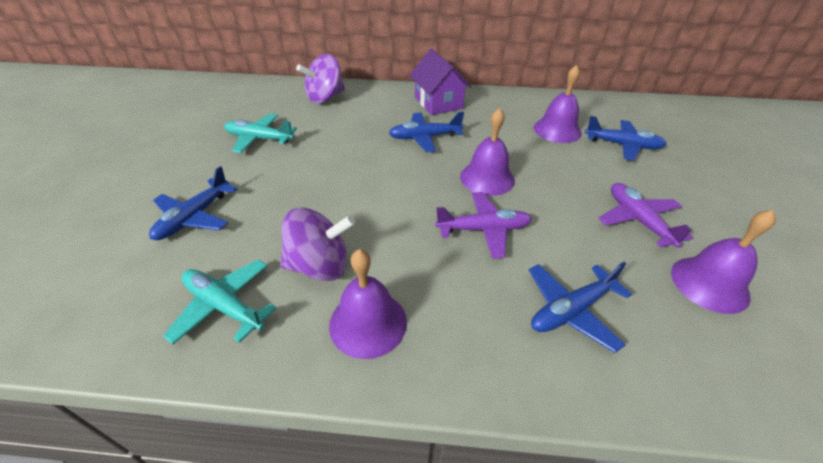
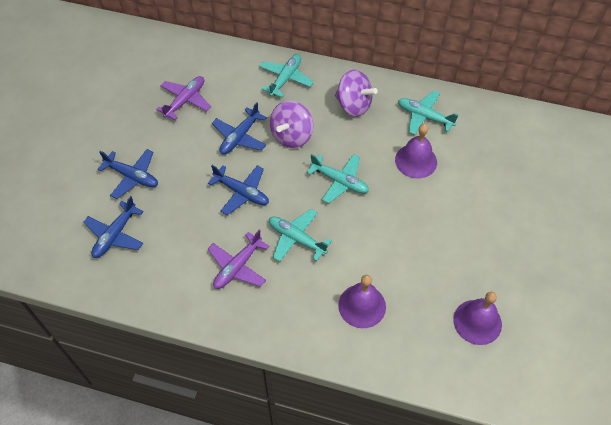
purple bell: [329,249,407,359] [460,108,515,196] [534,65,582,143] [671,210,776,314] = 4 -> [338,275,386,328] [395,124,437,179] [453,292,502,345] = 3
purple house: [410,49,471,115] = 1 -> none = 0
turquoise plane: [163,259,277,345] [224,114,297,153] = 2 -> [259,54,314,98] [269,209,332,262] [307,154,369,204] [398,91,458,135] = 4

